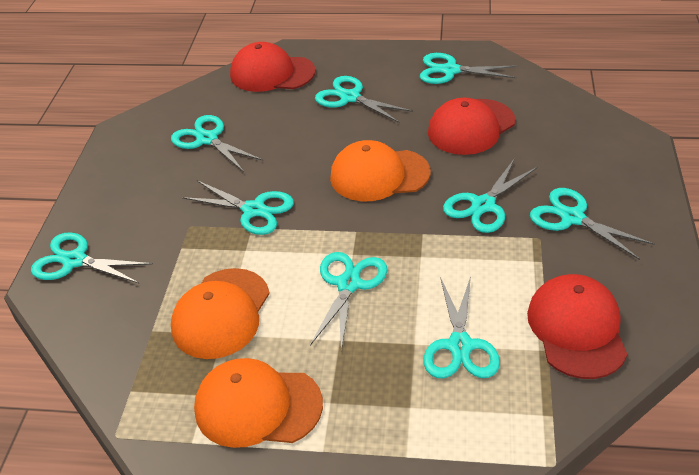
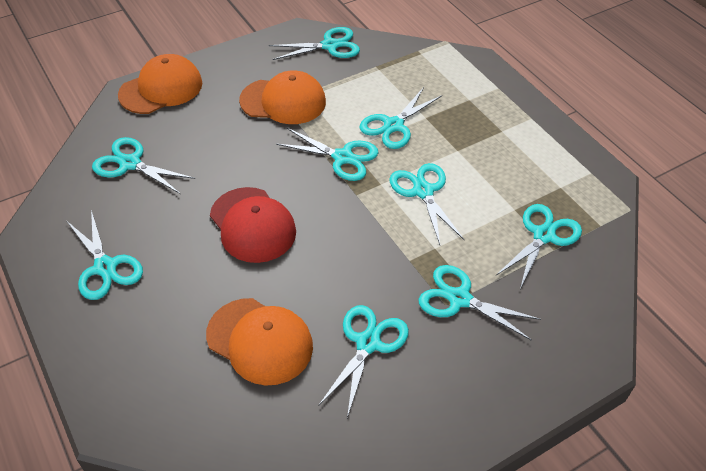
red cap: [230,42,315,92] [428,98,515,155] [527,274,628,379] = 3 -> [210,187,296,263] = 1

